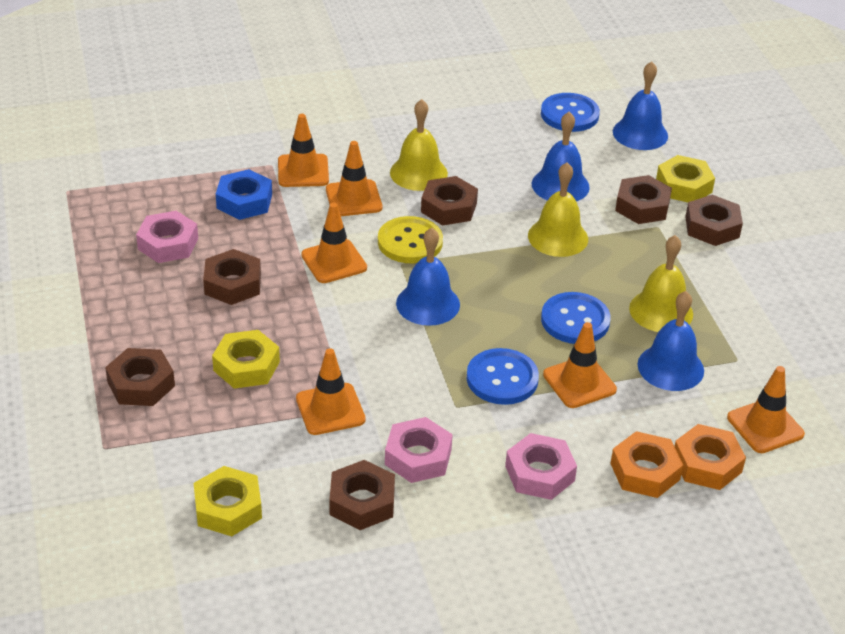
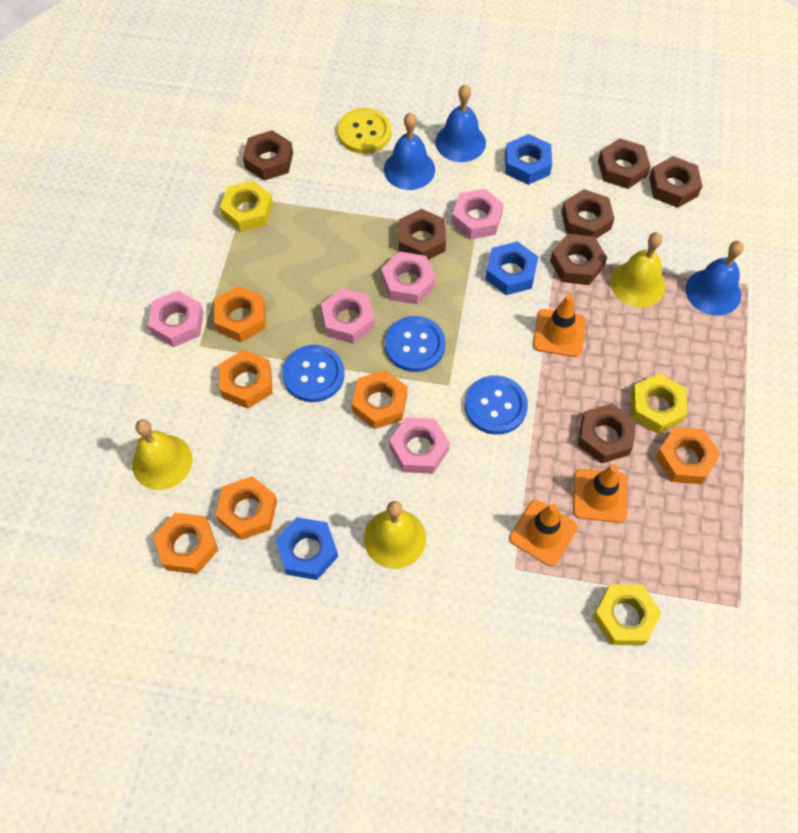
blue bell: [396,227,460,326] [532,112,590,201] [613,61,668,150] [638,291,704,391] = 4 -> [384,113,435,190] [435,84,486,162] [685,241,744,316] = 3
blue nut: [216,169,272,220] = 1 -> [275,517,338,580] [485,241,538,295] [505,134,552,185] = 3
brown nut: [105,348,175,406] [203,249,261,305] [329,460,395,530] [421,176,478,226] [615,175,672,224] [685,195,743,246] = 6 -> [243,130,293,181] [399,209,446,260] [550,234,607,285] [562,189,614,239] [578,403,636,464] [598,138,651,189] [649,156,702,208] = 7
orange nut: [610,431,683,498] [674,424,746,490] = 2 -> [153,513,218,574] [214,286,266,342] [215,476,277,540] [219,350,273,409] [352,370,407,429] [655,427,720,484] = 6
orange traffic cone: [278,114,329,187] [296,349,366,435] [301,203,367,283] [326,141,382,216] [543,322,617,408] [727,366,805,453] = 6 -> [509,500,577,566] [533,294,586,357] [573,464,627,523] = 3
pink nut: [136,211,198,263] [385,417,453,483] [505,433,577,500] = 3 -> [148,290,203,347] [321,288,375,344] [381,251,435,304] [389,417,450,474] [452,188,504,240] = 5

